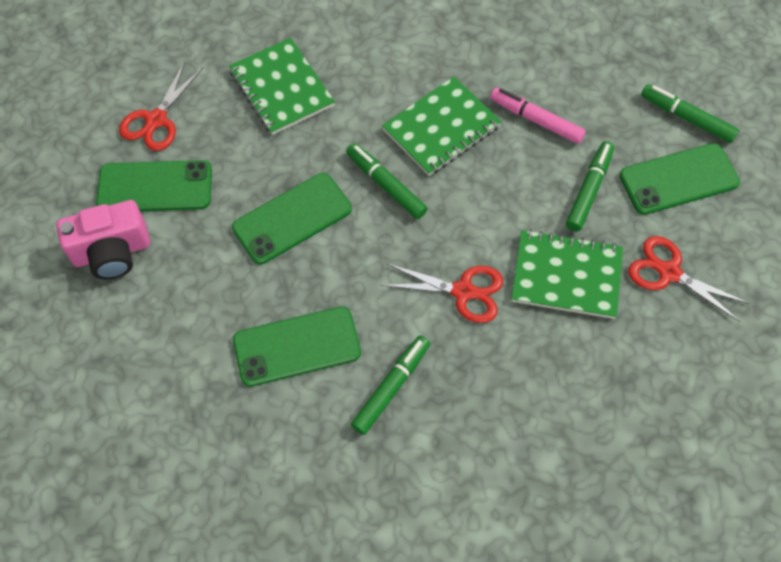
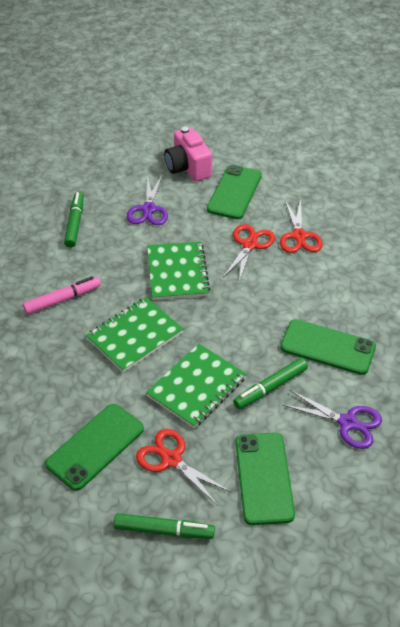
green marker: [346,143,427,219] [351,335,430,435] [566,141,614,231] [641,84,739,143] = 4 -> [64,192,84,248] [114,513,215,539] [233,358,308,409] = 3
purple scissors: none = 0 -> [127,175,168,225] [283,390,382,449] = 2

